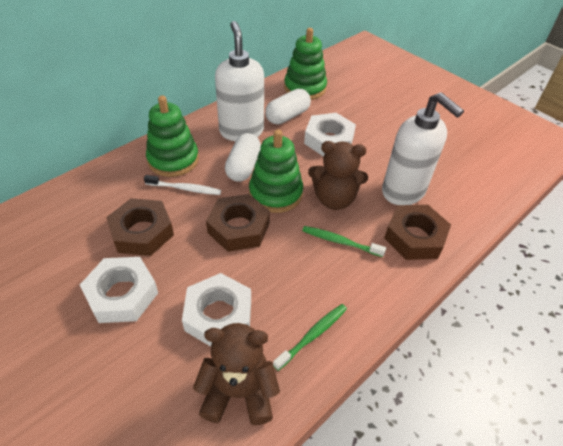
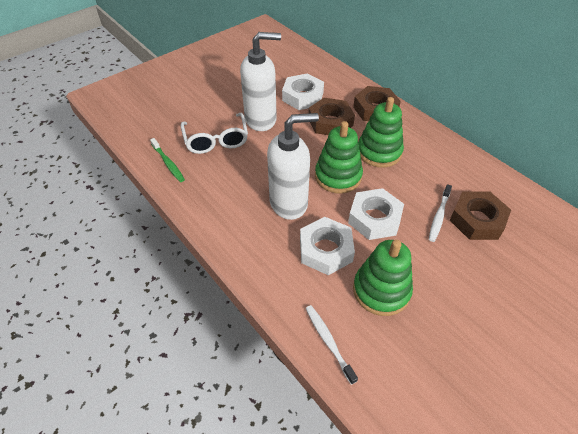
brown teddy bear: [193,323,280,425] [308,141,368,210] = 2 -> none = 0
green toothbrush: [273,304,347,371] [302,226,386,257] = 2 -> [150,138,185,182] = 1
white capsule: [225,133,261,182] [265,89,311,124] = 2 -> none = 0
white glasses: none = 0 -> [181,113,248,154] = 1
white toothbrush: [144,175,221,195] = 1 -> [306,305,358,385] [429,184,452,242] = 2

